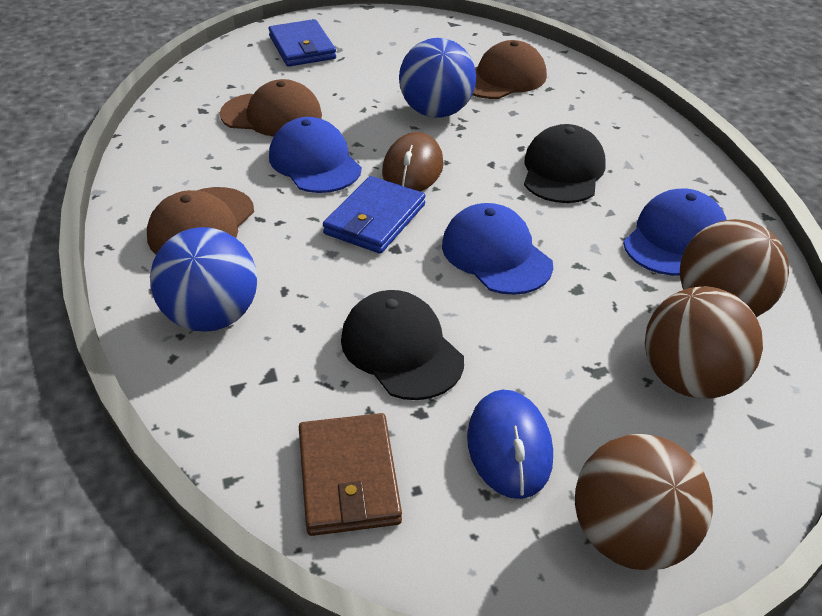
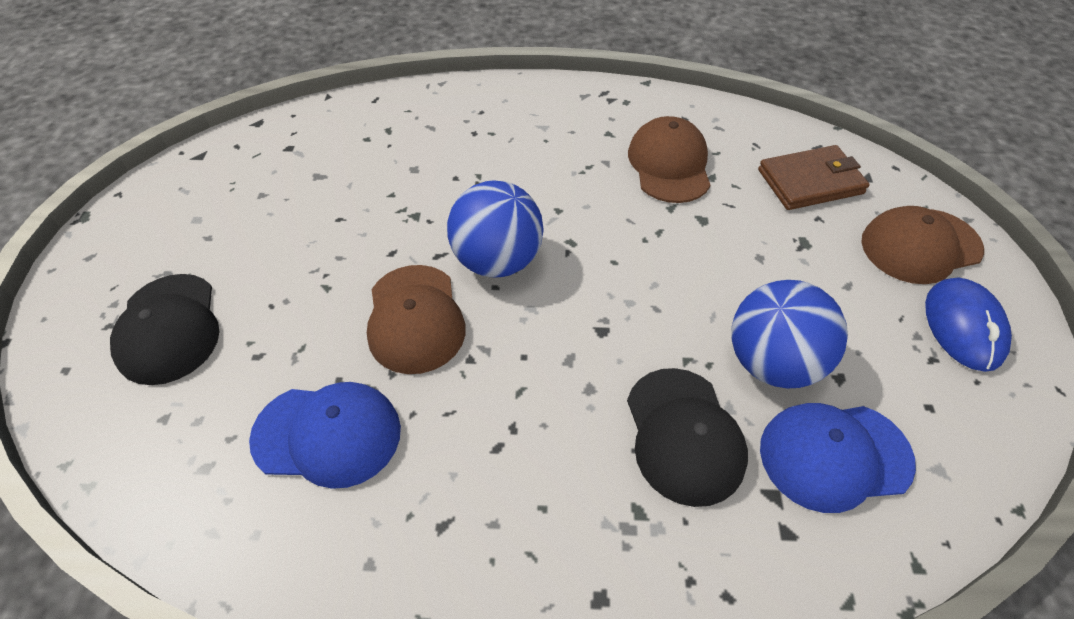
blue cap: [269,117,362,193] [442,203,553,295] [623,189,727,276] = 3 -> [249,382,401,489] [760,403,916,513] = 2
blue wallet: [268,19,336,67] [323,176,426,254] = 2 -> none = 0
brown ball: [575,434,713,570] [645,287,763,399] [680,219,789,317] = 3 -> none = 0
brown mouse: [382,132,444,191] = 1 -> none = 0

